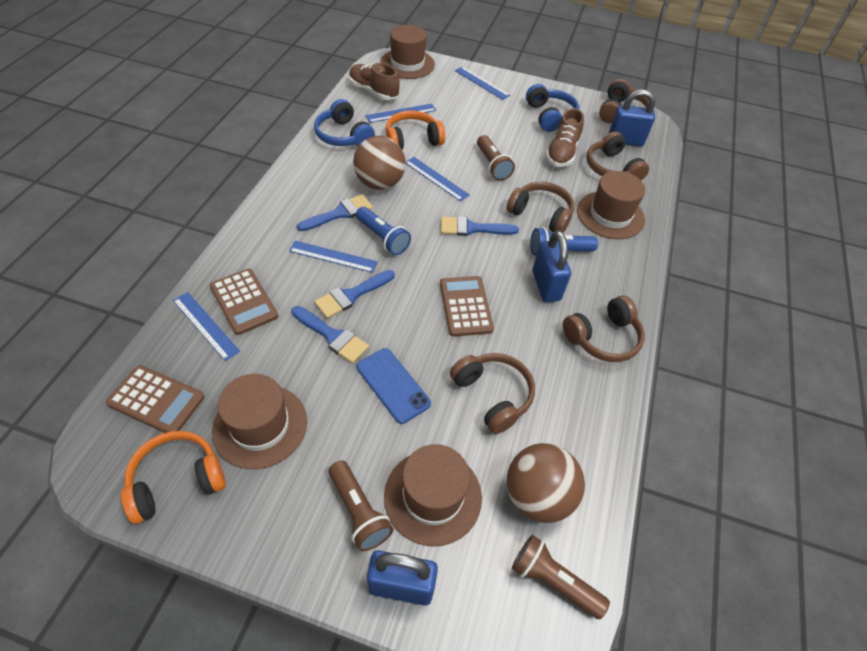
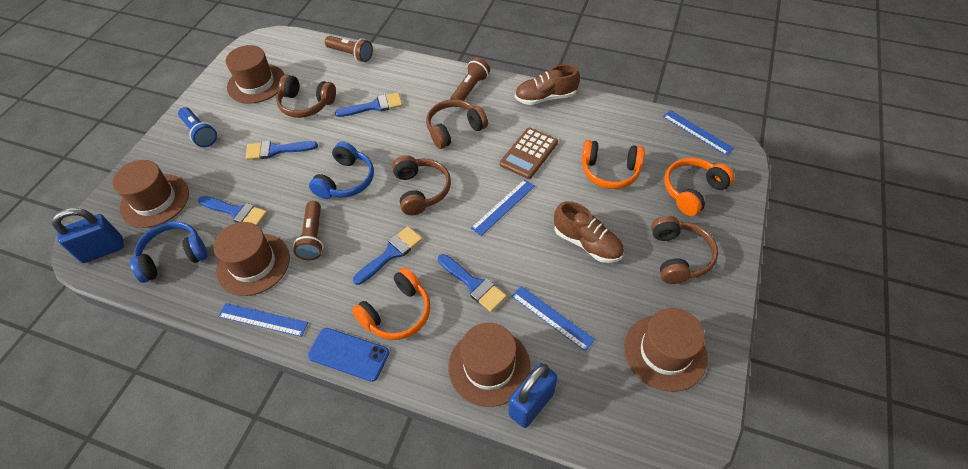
blue brush: [291,306,369,364] [297,194,373,231] [314,270,395,318] [441,216,519,236] = 4 -> [198,196,267,226] [245,141,318,160] [335,92,403,117] [353,226,422,285] [438,254,507,312] = 5
blue flashlight: [356,207,411,255] [530,227,598,255] = 2 -> [178,107,217,147] = 1
blue padlock: [367,550,438,606] [533,230,571,302] [609,90,656,147] = 3 -> [52,208,124,263] [509,363,558,428] = 2
blue ruler: [173,292,240,361] [289,241,378,273] [366,104,436,123] [406,157,470,201] [455,66,510,100] = 5 -> [218,303,308,337] [471,179,535,236] [511,286,595,351] [663,110,734,156] = 4
brown ball: [353,136,406,190] [507,443,585,523] = 2 -> none = 0
brown calculator: [106,365,205,433] [210,268,278,335] [440,276,494,337] = 3 -> [500,128,558,179] = 1
brown hat: [212,374,307,469] [380,25,435,79] [384,444,482,546] [577,171,645,239] = 4 -> [112,160,189,228] [214,222,290,296] [225,45,285,104] [448,323,531,407] [624,308,708,392] = 5
brown headphones: [450,353,535,434] [506,182,574,233] [563,295,645,362] [586,131,649,180] [599,79,649,123] = 5 -> [276,75,336,118] [392,155,451,215] [426,99,488,149] [651,216,718,284] = 4
orange headphones: [121,431,226,524] [385,110,445,150] = 2 -> [352,268,430,340] [582,140,645,189] [664,158,735,216] = 3

